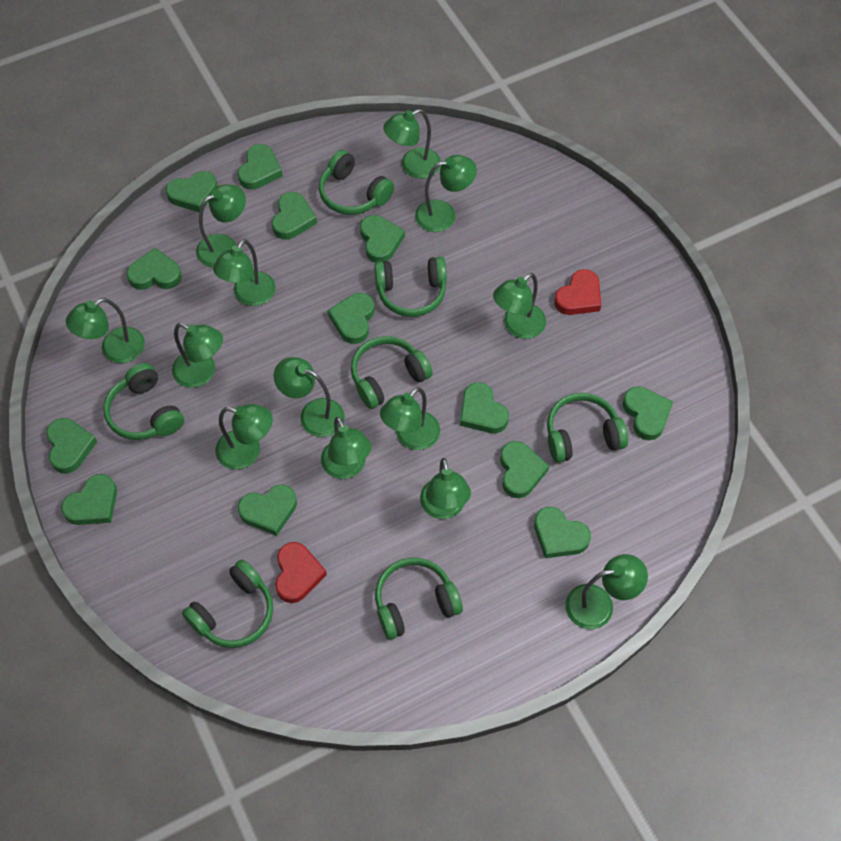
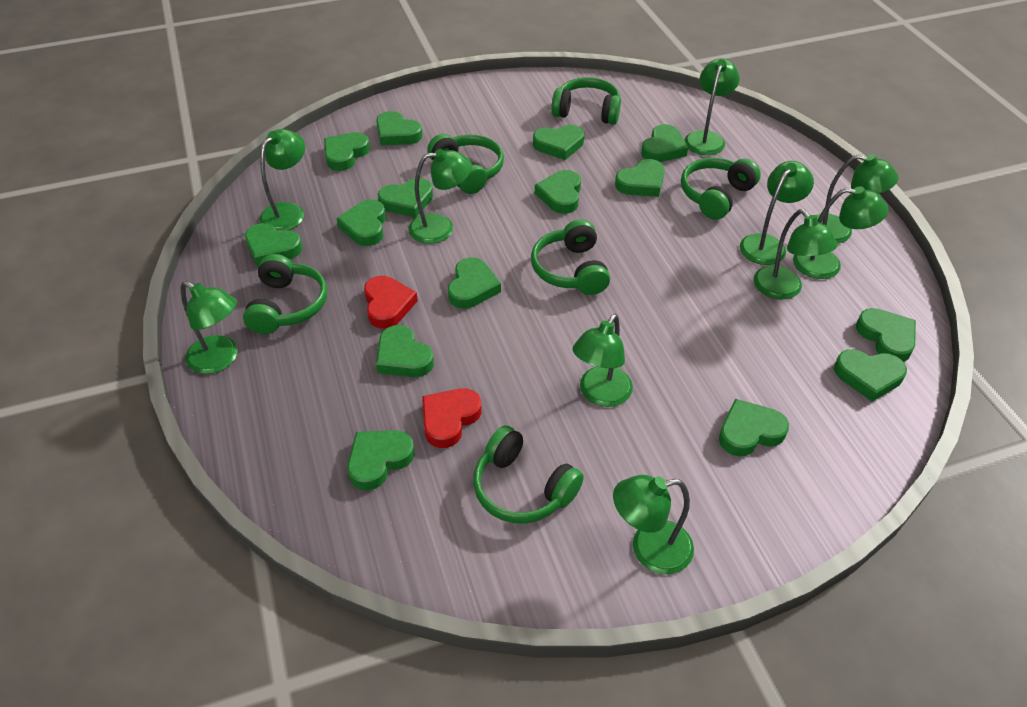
green headphones: [103,363,184,440] [182,560,273,648] [319,150,394,215] [351,336,433,409] [374,257,447,317] [375,558,463,640] [547,393,628,463] = 7 -> [243,254,327,334] [427,134,504,194] [473,425,584,523] [531,219,610,295] [551,77,621,125] [681,158,761,220] = 6
green heart: [46,418,97,474] [61,474,117,525] [126,248,182,290] [166,171,217,212] [237,144,283,190] [238,484,297,536] [272,192,317,239] [328,293,374,344] [360,215,405,263] [460,382,509,433] [500,441,549,498] [534,507,591,558] [623,386,673,440] = 13 -> [245,223,302,266] [324,132,370,171] [336,199,386,246] [347,430,415,490] [376,111,423,146] [376,325,434,377] [378,178,433,218] [448,258,501,309] [533,125,584,160] [535,170,581,214] [615,159,665,197] [641,124,688,162] [719,399,789,456] [834,349,907,401] [856,308,916,362] = 15
green lamp: [66,298,145,363] [172,323,223,388] [196,184,246,267] [213,239,275,306] [215,404,273,470] [274,357,344,437] [321,417,372,479] [380,387,440,450] [383,109,441,179] [415,155,477,232] [420,458,471,519] [493,273,546,339] [565,554,648,629] = 13 -> [181,281,238,374] [259,129,305,231] [408,149,472,244] [573,314,633,407] [613,475,694,574] [684,58,740,155] [740,161,814,265] [754,209,838,300] [793,186,888,279] [816,154,899,244] = 10

